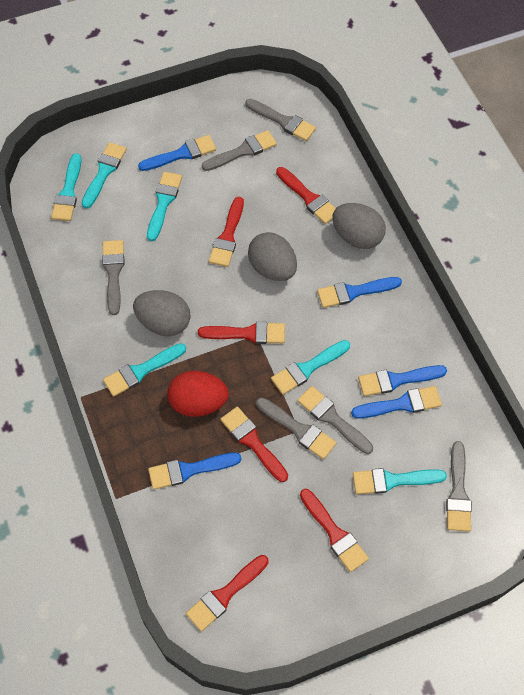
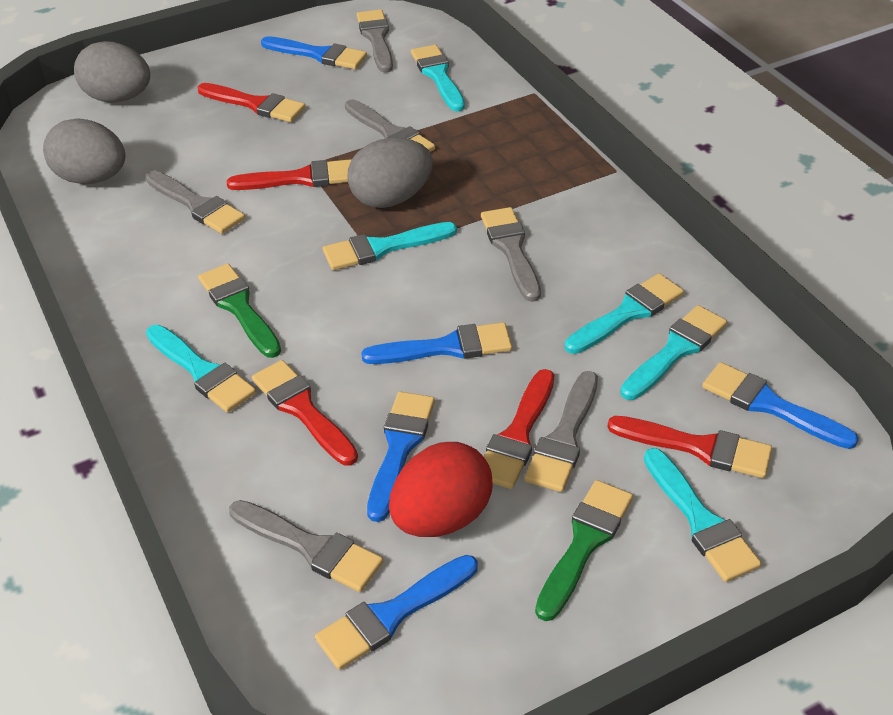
green brush: none = 0 -> [198,264,281,358] [535,480,633,621] = 2
red brush: [186,555,268,631] [198,322,285,344] [209,197,244,267] [220,406,288,482] [276,167,336,224] [300,489,369,572] = 6 -> [197,83,306,122] [227,159,352,190] [252,360,358,465] [484,369,554,489] [607,416,772,478] = 5

